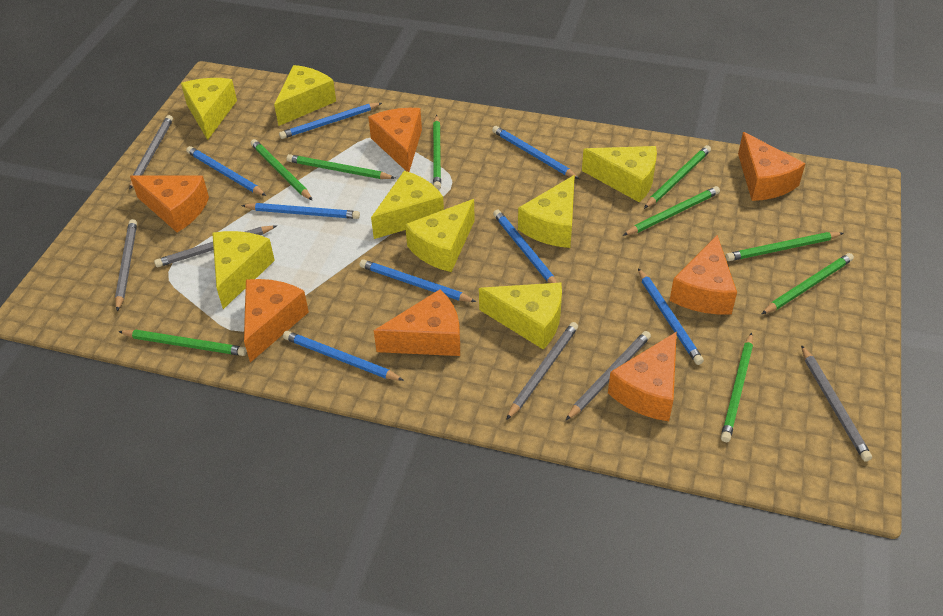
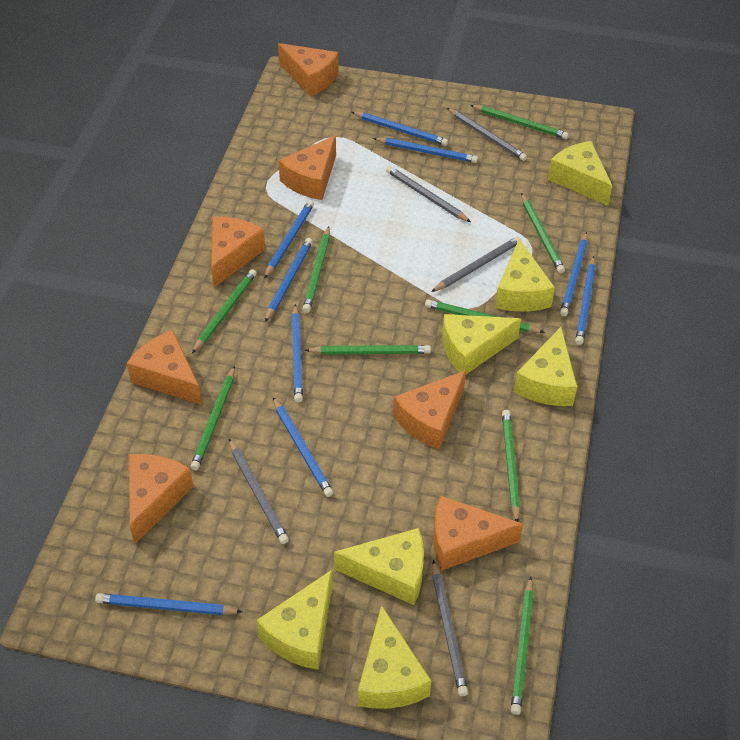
blue pencil: [186,146,266,196] [241,203,360,219] [279,103,382,139] [283,331,404,381] [360,259,476,302] [492,126,579,179] [493,210,557,283] [638,268,704,365] = 8 -> [95,593,242,615] [264,200,314,279] [265,238,313,322] [273,397,333,497] [292,304,303,402] [352,112,448,146] [373,138,478,163] [560,232,587,316] [575,256,596,345] = 9
grey pencil: [115,219,137,311] [129,115,173,189] [154,226,276,267] [506,322,578,420] [565,331,651,421] [801,345,872,461] = 6 -> [229,439,289,544] [386,166,471,222] [431,236,521,292] [432,560,468,696] [447,108,527,161] = 5
yellow cheese: [181,78,237,140] [212,231,275,309] [274,65,336,126] [371,171,444,239] [405,199,475,272] [479,283,562,350] [518,175,575,248] [582,146,657,203] = 8 -> [256,570,332,670] [334,528,424,605] [358,605,431,709] [442,314,521,374] [495,239,555,312] [514,327,577,406] [548,141,612,206] = 7

